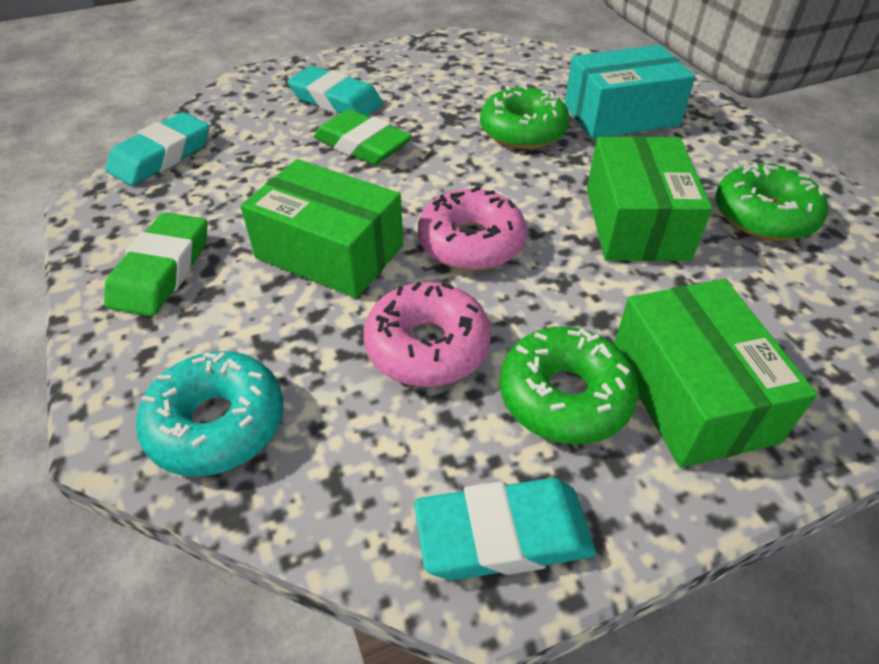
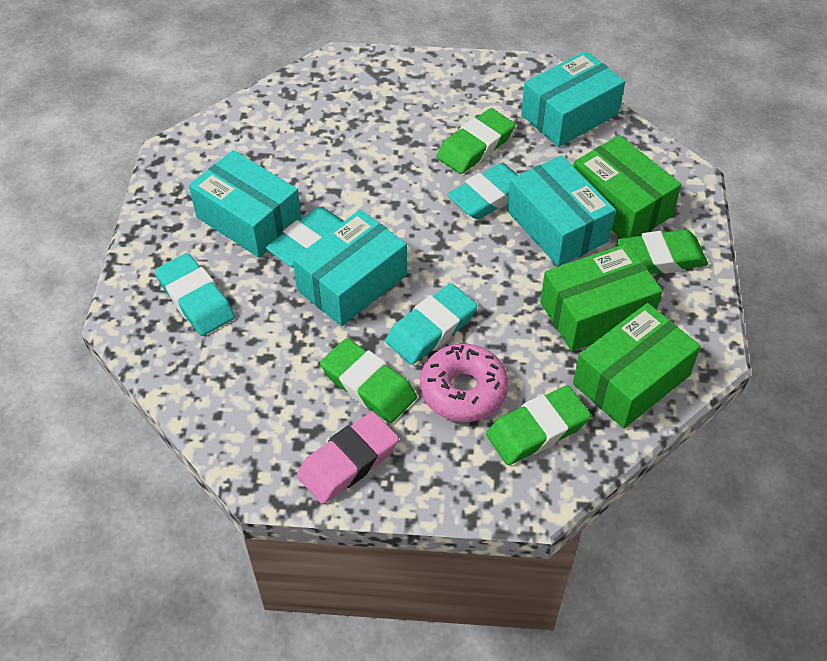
green donut: [480,85,570,149] [500,327,639,445] [715,163,828,241] = 3 -> none = 0
green eraser: [104,212,208,317] [313,109,412,165] = 2 -> [320,338,417,423] [437,108,515,174] [486,385,591,465] [617,229,708,274] = 4
pink donut: [363,281,491,387] [418,186,527,271] = 2 -> [420,344,509,422] = 1
pink eraser: none = 0 -> [297,412,399,504] = 1
turquoise box: [565,45,695,139] = 1 -> [189,150,302,258] [293,209,407,326] [507,155,616,267] [521,51,625,147] = 4
turquoise donut: [136,351,284,477] = 1 -> none = 0
turquoise eraser: [106,112,209,186] [287,66,383,116] [414,478,596,580] = 3 -> [155,253,235,336] [266,207,344,268] [386,284,478,365] [447,163,518,220] = 4

